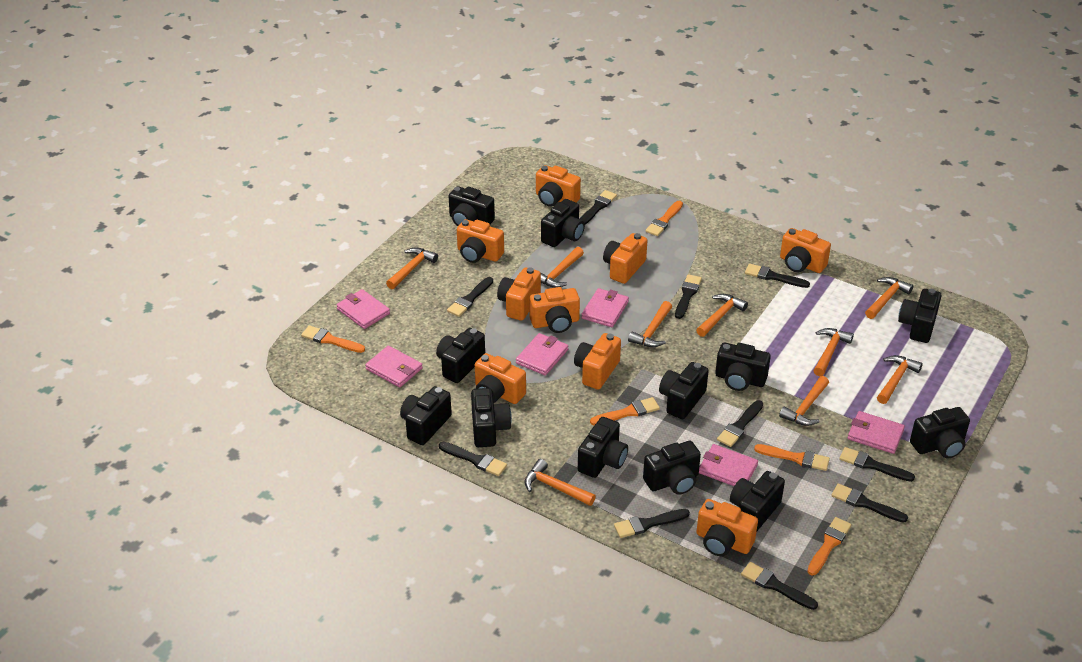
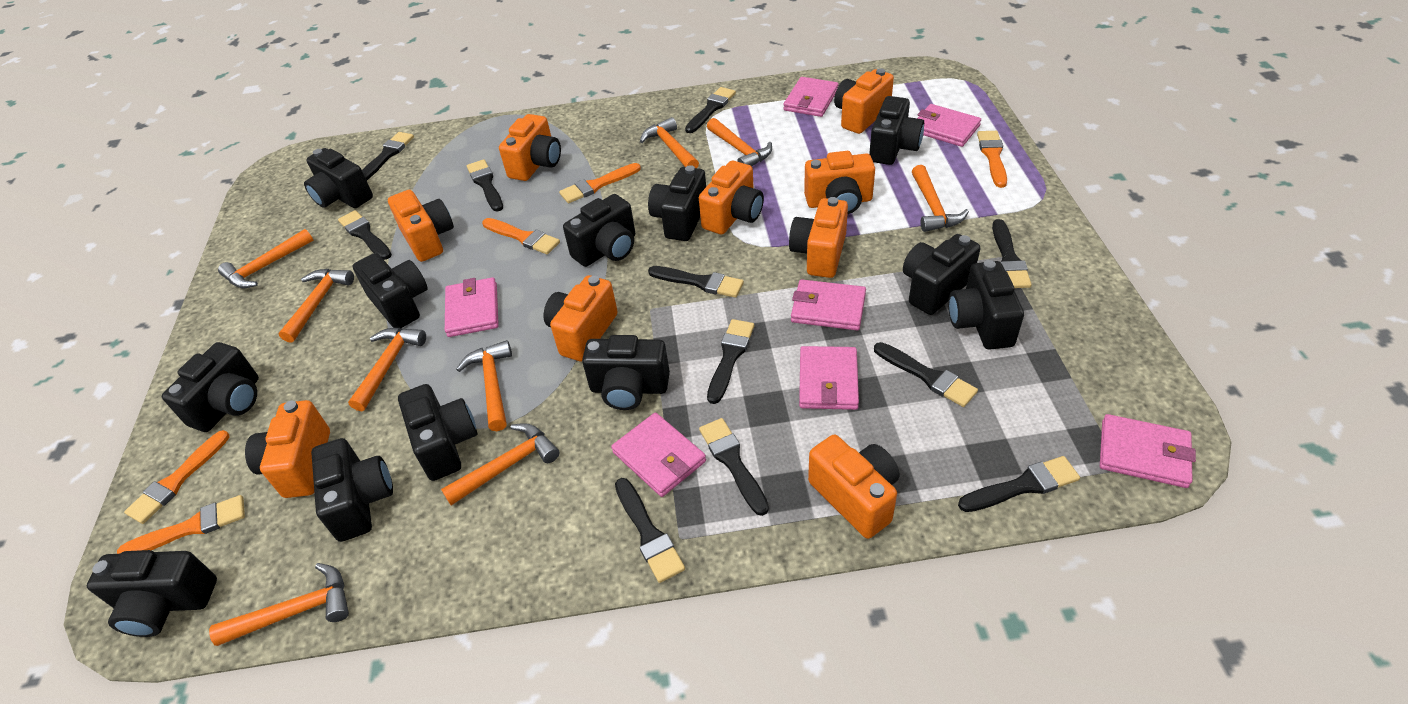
black brush: [439,442,507,476] [447,277,493,317] [580,190,617,225] [614,509,690,538] [675,274,702,319] [717,400,763,447] [741,562,818,610] [745,264,810,288] [831,484,908,523] [839,447,915,482] = 10 -> [338,210,392,260] [362,132,414,180] [467,159,503,211] [615,478,685,583] [648,266,744,298] [685,87,736,133] [699,418,769,516] [707,319,754,404] [874,342,978,407] [958,456,1080,512] [992,219,1032,288] = 11
pink wallet: [336,289,390,329] [365,346,423,387] [516,333,568,376] [581,288,629,327] [699,444,758,486] [848,411,905,454] = 6 -> [445,277,499,337] [611,412,706,497] [784,77,839,117] [791,279,866,330] [799,346,859,410] [917,104,981,147] [1100,414,1196,488] = 7

